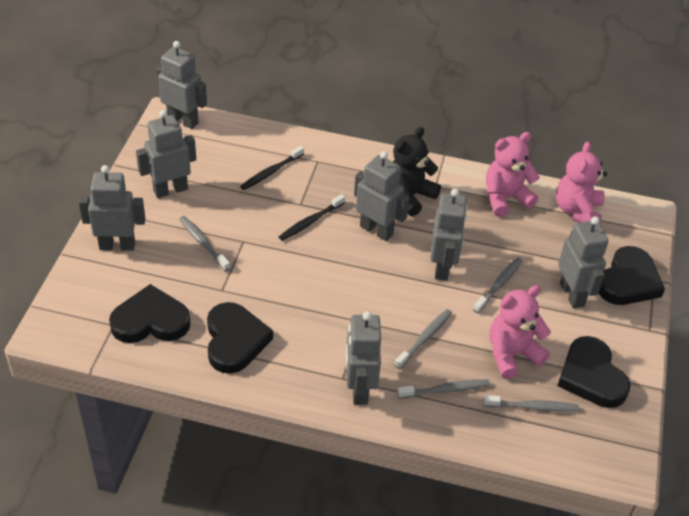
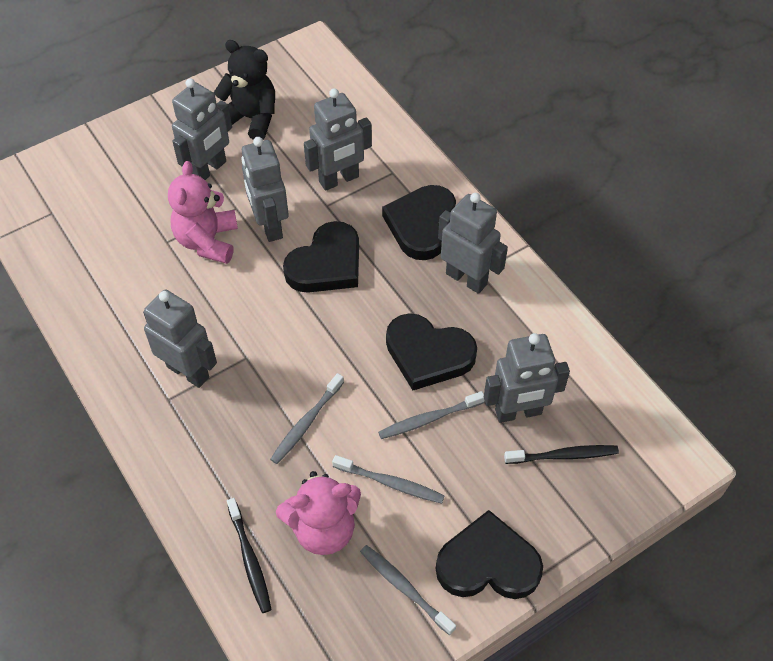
grey robot: [79,165,145,251] [136,110,196,198] [156,41,207,129] [346,311,381,405] [354,151,410,241] [430,189,467,281] [558,217,609,308] = 7 -> [143,289,217,388] [172,78,232,180] [241,137,289,242] [304,88,372,191] [438,193,508,294] [484,333,570,423] = 6
grey toothbrush: [179,216,230,271] [395,309,452,369] [397,379,490,399] [473,257,522,313] [483,395,579,412] = 5 -> [270,373,344,464] [332,455,445,504] [360,545,456,635] [378,391,485,439] = 4
pink teddy bear: [486,132,540,217] [489,285,551,379] [556,141,607,223] = 3 -> [168,161,238,264] [276,471,361,555] = 2

